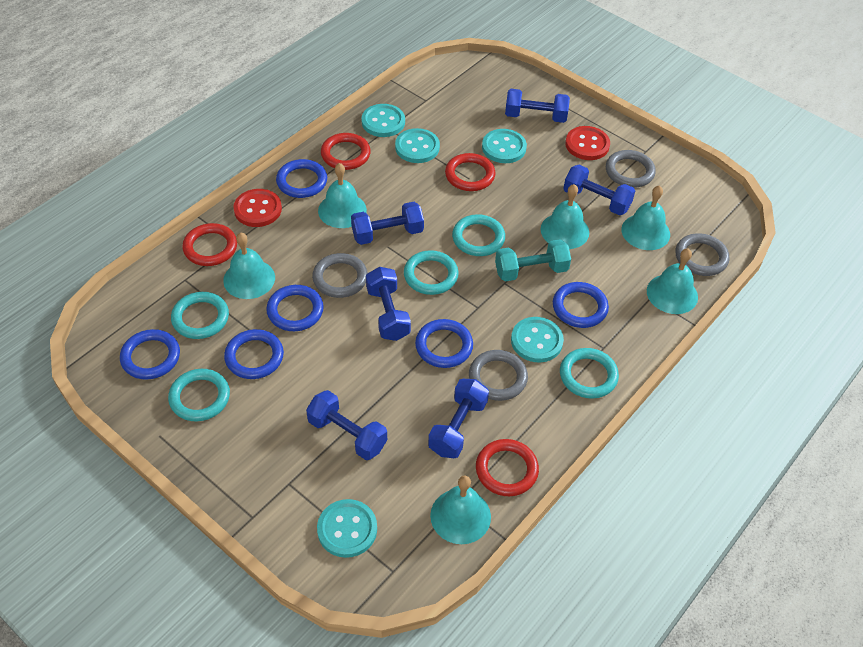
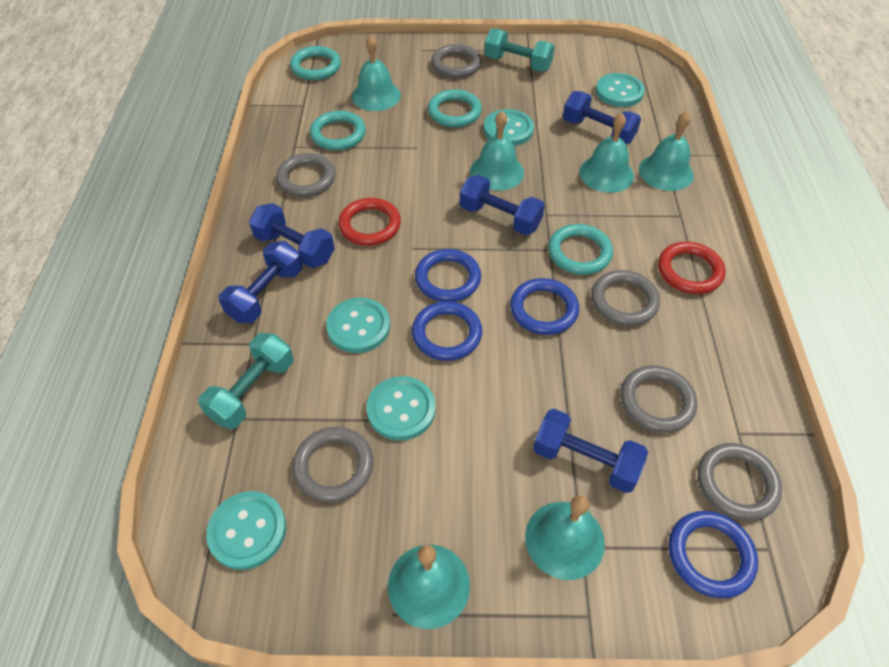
blue dumbbell: [306,390,387,460] [351,202,424,245] [366,267,411,341] [428,379,489,458] [505,89,570,123] [563,165,635,215] = 6 -> [219,241,303,323] [249,203,335,268] [460,175,545,235] [533,409,648,493] [563,91,641,144] = 5
blue ring: [120,329,180,380] [224,329,284,379] [266,285,324,331] [276,159,327,198] [415,319,473,368] [553,282,609,328] = 6 -> [412,301,482,361] [415,249,481,302] [510,278,579,335] [669,511,758,598] = 4
grey ring: [312,253,368,298] [469,350,528,401] [606,150,656,188] [676,233,729,276] = 4 -> [276,153,336,197] [293,427,373,502] [431,44,482,78] [591,270,660,326] [620,365,697,433] [697,443,782,521] = 6
red button: [233,189,282,227] [565,126,610,160] = 2 -> none = 0
red ring: [182,223,237,266] [321,133,371,170] [445,153,495,191] [476,439,539,496] = 4 -> [338,198,401,246] [658,242,726,294] = 2
turquoise dumbbell: [495,239,571,281] = 1 -> [198,333,293,429] [484,28,555,72] = 2
turquoise ring: [168,369,230,421] [171,292,229,339] [404,250,459,295] [452,214,505,256] [560,348,619,399] = 5 -> [290,46,341,80] [310,111,366,150] [428,89,482,127] [548,224,613,275] = 4

